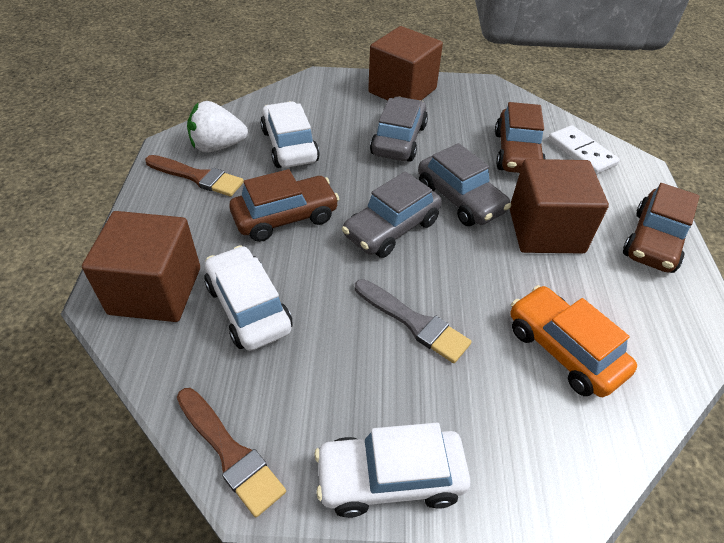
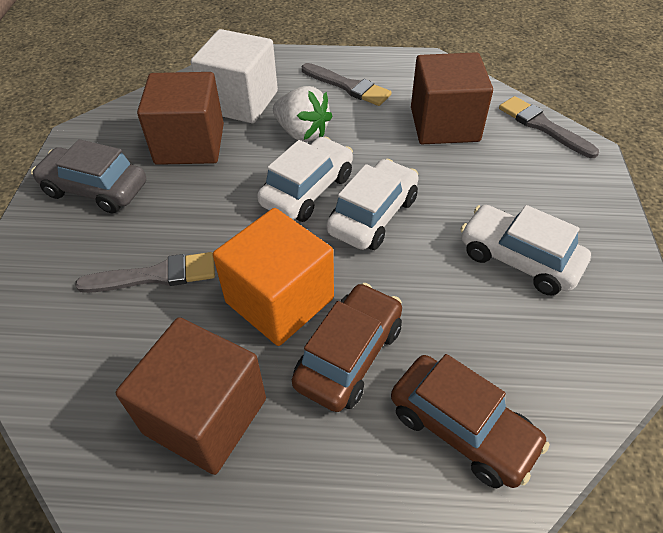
brown brush: [145,155,244,197] [177,388,286,517] = 2 -> none = 0
brown car: [229,169,339,242] [495,102,545,173] [623,183,700,273] = 3 -> [292,283,402,412] [391,354,550,488] = 2
grey brush: [355,279,471,363] = 1 -> [75,252,215,293] [302,63,392,106] [499,96,599,158] = 3
grey car: [342,172,442,258] [370,96,428,162] [418,143,511,226] = 3 -> [31,139,146,214] = 1
orange car: [511,285,637,397] = 1 -> none = 0
orange cube: none = 0 -> [213,208,334,346] = 1
white cube: none = 0 -> [191,29,278,123] = 1
white domino: [548,125,620,175] = 1 -> none = 0

